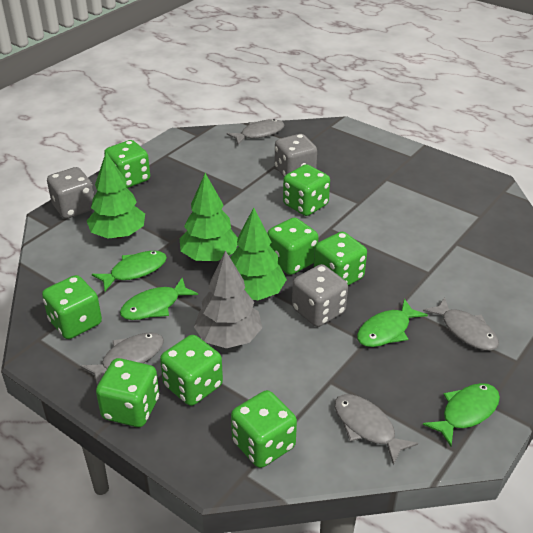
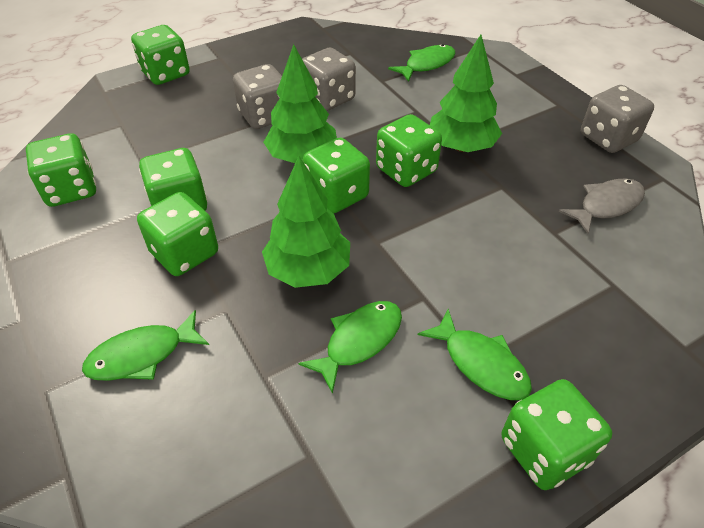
green dice: [42,275,102,339] [96,358,159,427] [104,140,150,188] [160,335,223,406] [231,390,297,468] [267,217,318,275] [283,164,330,216] [313,232,367,286] = 8 -> [26,134,96,207] [131,25,190,85] [137,192,218,276] [139,148,207,210] [303,137,370,214] [376,114,442,187] [501,379,612,490] = 7
grey fish: [80,332,164,385] [226,119,284,145] [334,394,418,465] [423,297,499,351] = 4 -> [559,178,645,234] = 1
grey tree: [194,251,262,348] = 1 -> none = 0

